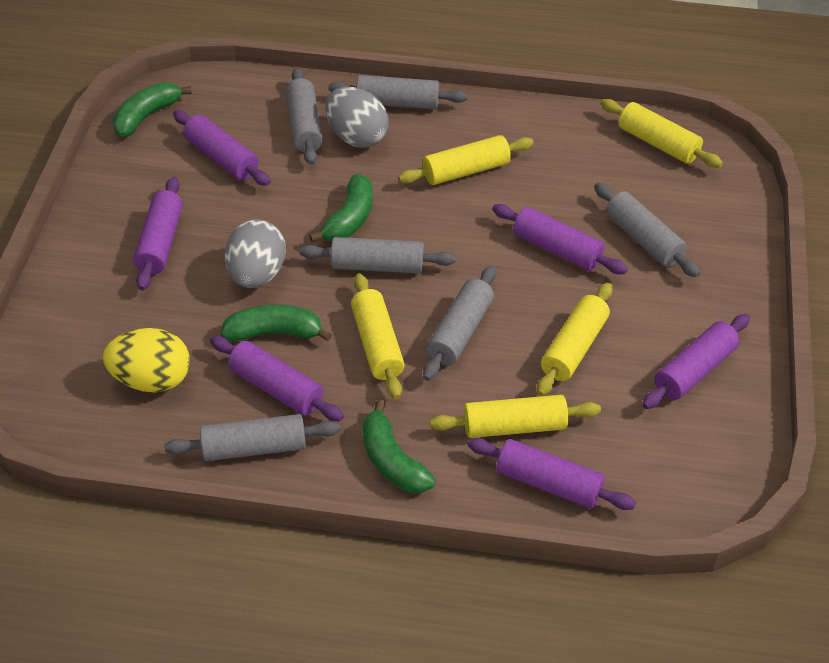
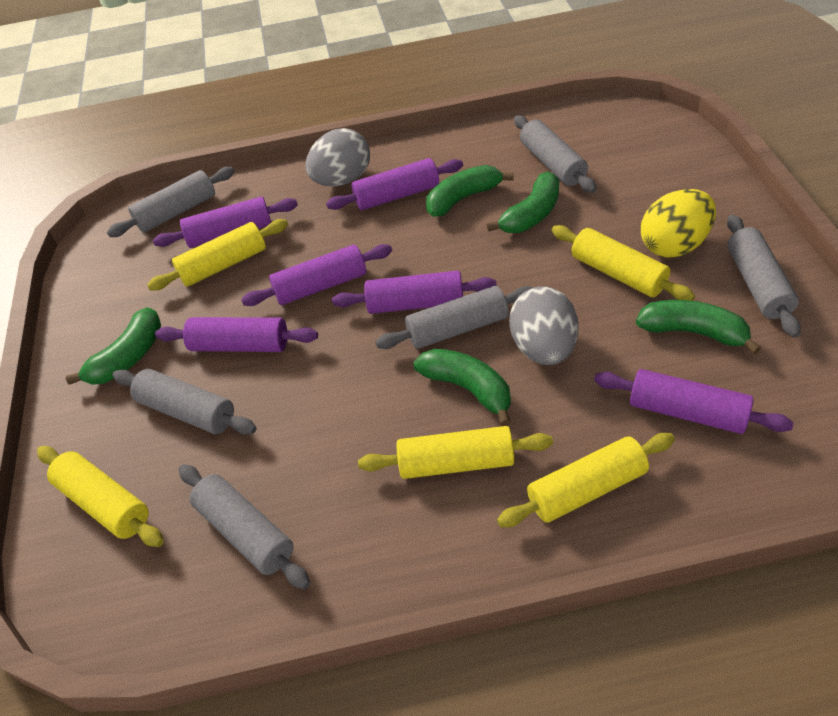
green banana: [112,82,192,137] [221,305,332,342] [309,174,373,242] [362,400,435,493] = 4 -> [66,307,161,385] [414,349,511,426] [426,165,514,217] [486,172,559,233] [636,300,761,354] = 5

